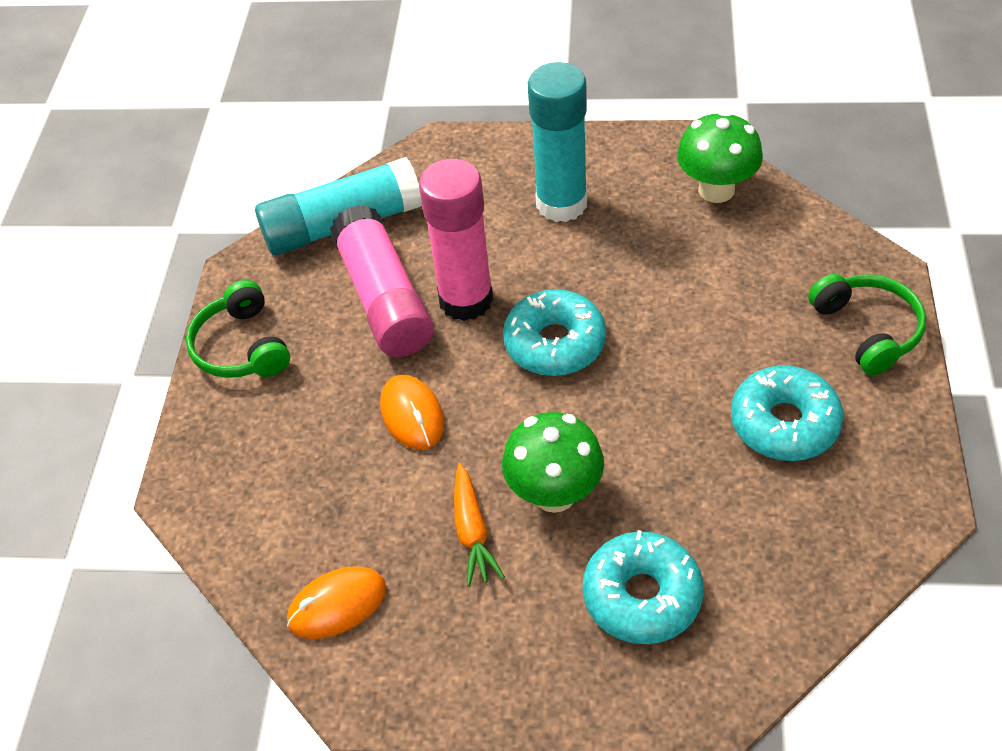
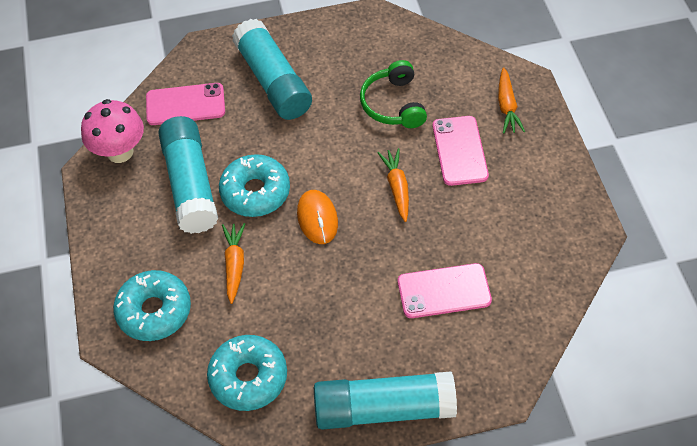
green headphones: [186,280,290,378] [808,274,926,375] = 2 -> [360,60,427,128] = 1
green mushroom: [502,412,604,513] [677,111,763,203] = 2 -> none = 0
orange carrot: [454,463,505,587] = 1 -> [222,223,245,304] [377,148,409,222] [498,67,525,133] = 3
orange mouse: [287,566,386,639] [380,375,444,450] = 2 -> [297,190,338,244] = 1
pink glue stick: [330,205,434,357] [419,159,493,321] = 2 -> none = 0
pink mushroom: none = 0 -> [81,99,144,163] = 1
pink phone: none = 0 -> [146,83,225,125] [398,263,492,318] [433,116,489,186] = 3
turquoise glue stick: [255,157,422,255] [528,62,587,222] = 2 -> [158,116,218,234] [232,19,312,120] [314,371,457,430] = 3

